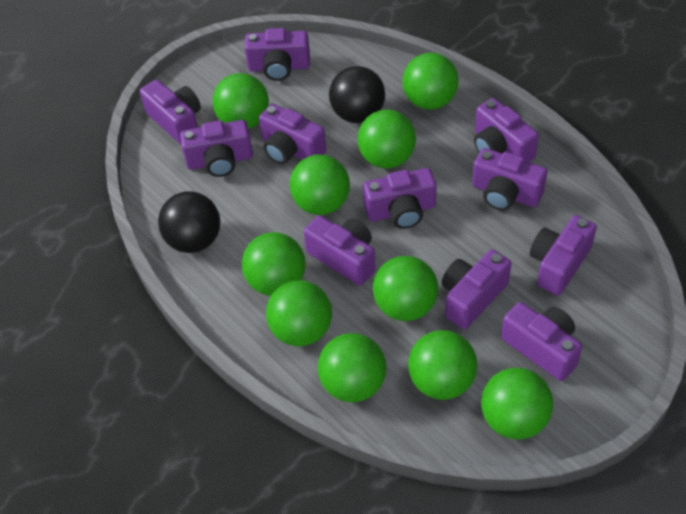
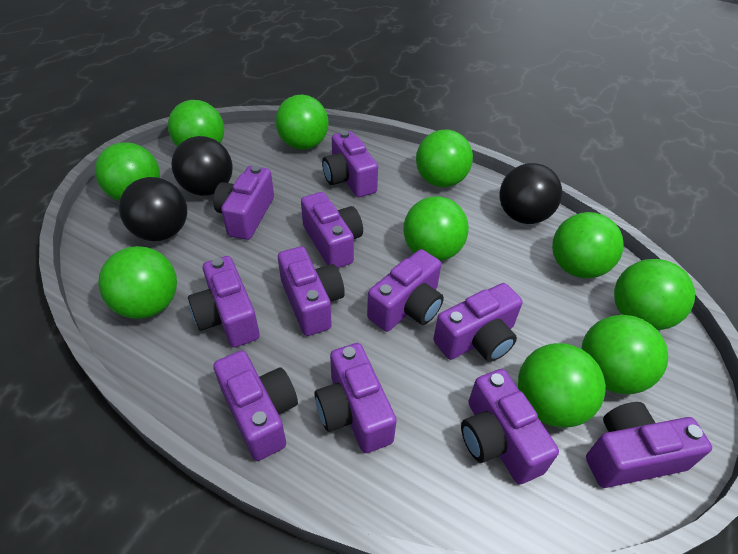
black ball: [158,191,220,253] [329,66,385,123] = 2 -> [119,177,187,241] [171,136,233,196] [500,163,562,224] = 3

